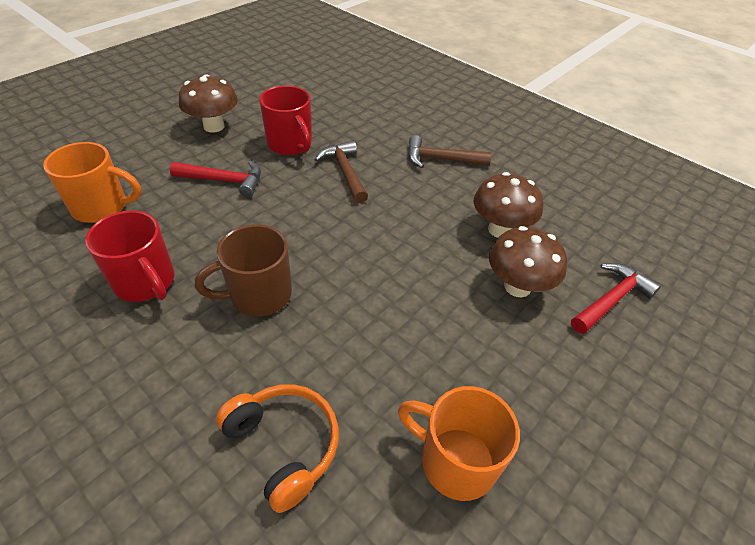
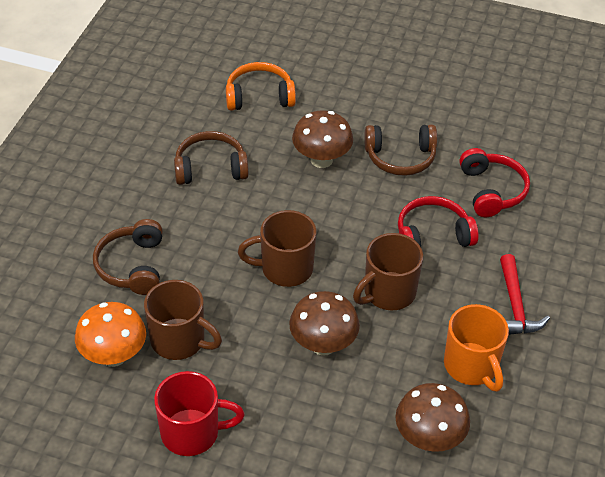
brown hammer: [314,141,368,204] [408,135,491,168] = 2 -> none = 0
brown headphones: none = 0 -> [93,219,163,295] [174,131,249,185] [364,125,437,176] = 3
brown mug: [195,224,292,316] = 1 -> [144,280,222,360] [238,210,316,287] [353,233,423,310] = 3
orange mug: [43,142,141,223] [398,386,520,501] = 2 -> [444,304,509,392] = 1
orange mushroom: none = 0 -> [75,302,146,367] = 1
red hammer: [170,161,261,197] [571,263,661,334] = 2 -> [500,254,550,335] = 1
red headphones: none = 0 -> [398,196,479,247] [459,148,530,217] = 2
red mug: [85,210,174,302] [259,85,312,155] = 2 -> [154,371,245,456] = 1

